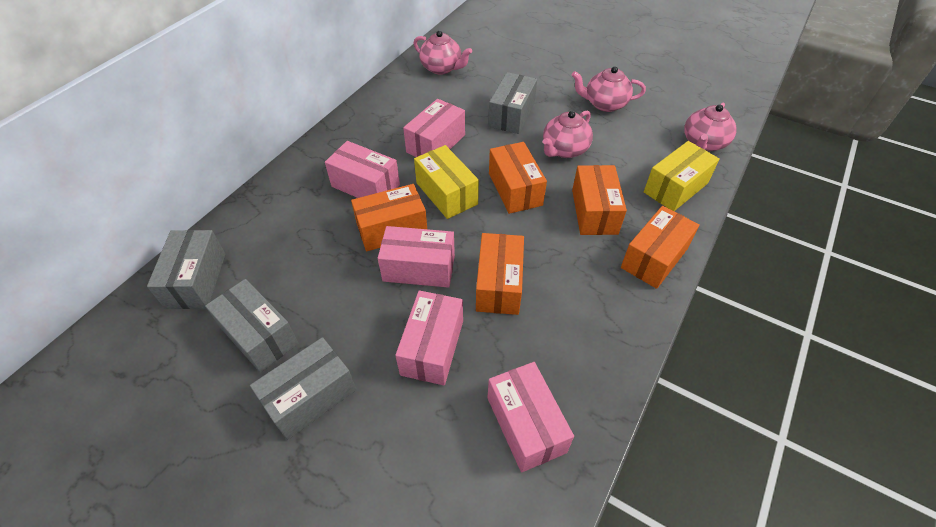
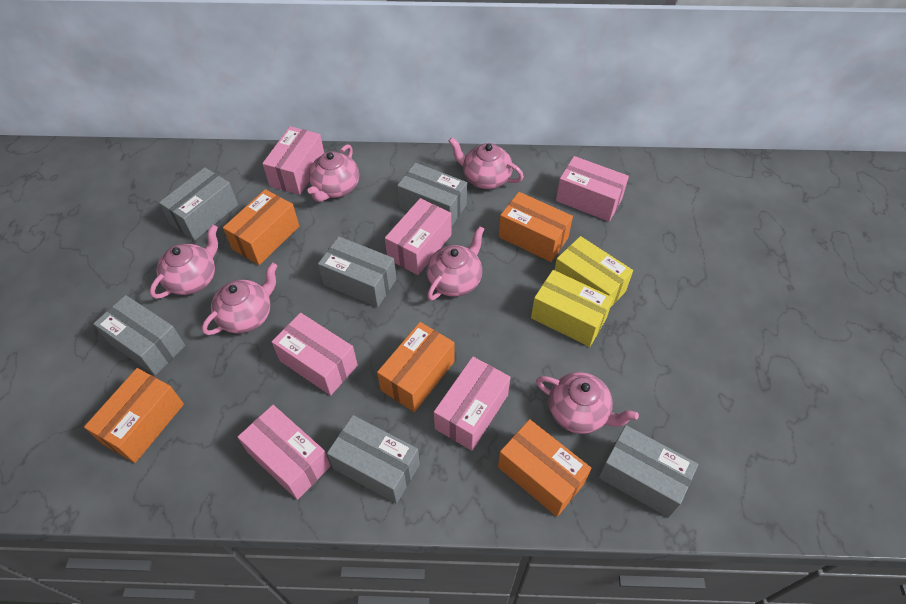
grey box: [147,230,226,309] [205,279,299,373] [250,337,356,440] [488,72,537,134] = 4 -> [93,295,185,375] [159,167,238,241] [318,236,397,307] [327,415,420,504] [397,163,467,227] [599,425,698,518] = 6
pink box: [325,141,400,198] [378,226,455,288] [395,291,463,385] [403,99,465,157] [488,362,574,472] = 5 -> [238,405,331,500] [262,126,324,195] [272,313,358,396] [385,198,451,275] [434,357,511,451] [556,156,629,222] = 6
pink teapot: [413,31,472,75] [543,110,593,158] [572,66,646,112] [684,103,737,151] = 4 -> [150,225,218,299] [202,263,277,335] [307,144,359,202] [427,226,484,300] [448,137,524,189] [536,372,639,434] = 6

